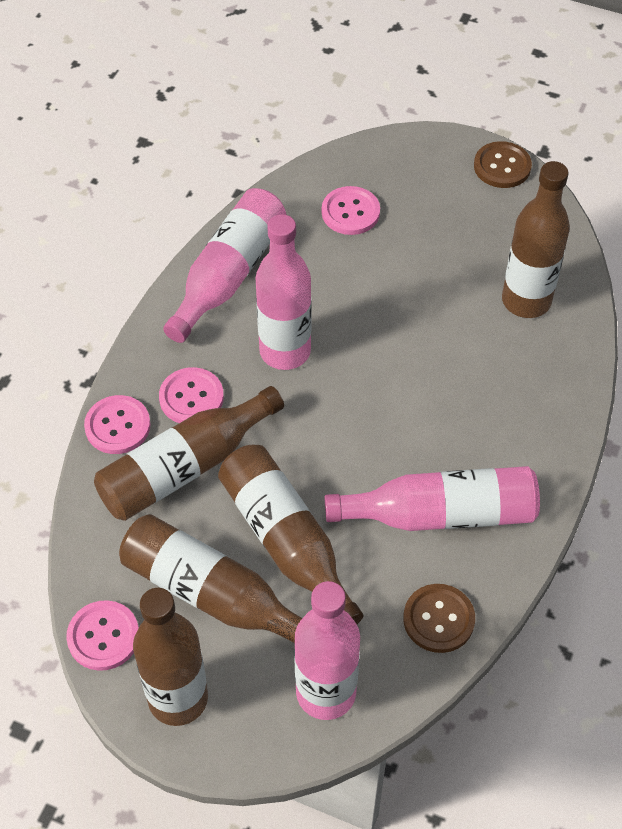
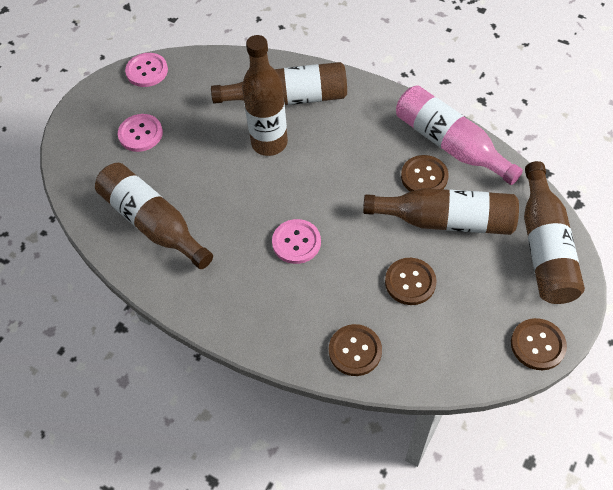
brown button: [403,584,475,653] [474,141,532,188] = 2 -> [329,324,382,376] [385,258,437,305] [401,155,449,192] [511,318,567,370] = 4
pink bottle: [163,188,286,343] [256,214,311,370] [294,581,360,720] [325,466,540,531] = 4 -> [396,85,523,185] = 1
pink button: [66,600,139,671] [84,395,151,454] [159,367,224,423] [322,186,380,235] = 4 -> [118,114,163,152] [125,53,168,87] [272,219,321,264] = 3

